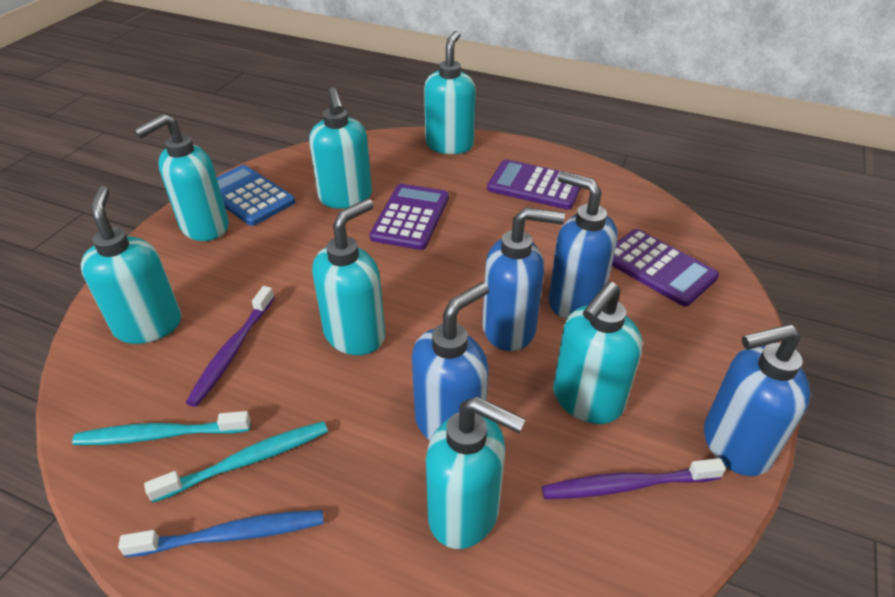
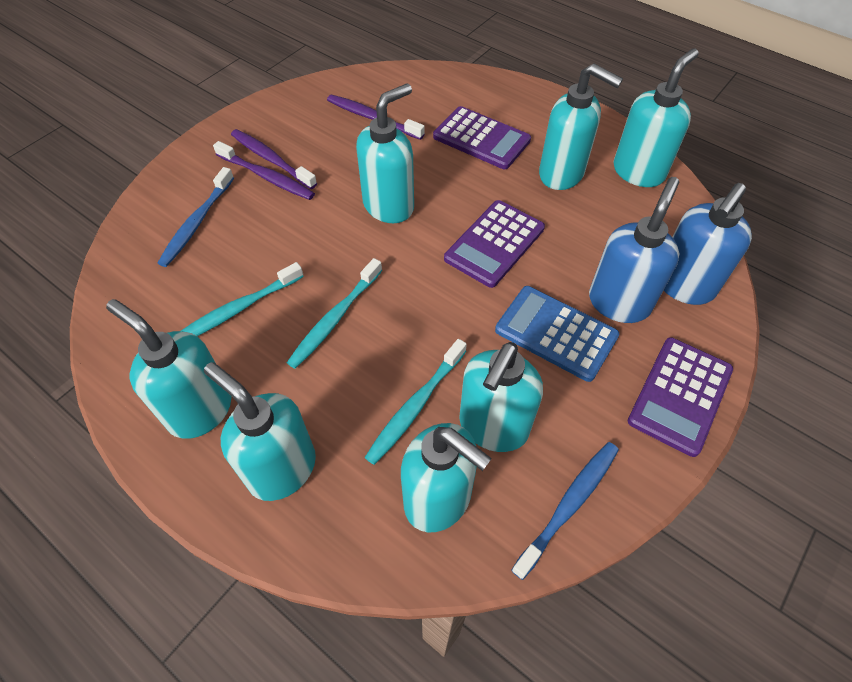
blue soap dispenser: [412,282,489,441] [482,207,565,351] [548,171,618,319] [704,324,811,476] = 4 -> [589,177,679,323] [663,183,752,305] = 2
blue toothbrush: [118,510,324,557] = 1 -> [158,167,234,267] [511,442,619,580] = 2
purple toothbrush: [186,286,275,407] [542,458,726,499] = 2 -> [213,141,315,200] [231,129,317,189] [327,94,425,140] = 3
turquoise toothbrush: [72,411,251,445] [144,421,328,503] = 2 -> [181,262,304,336] [287,258,382,369] [364,339,467,465] = 3

